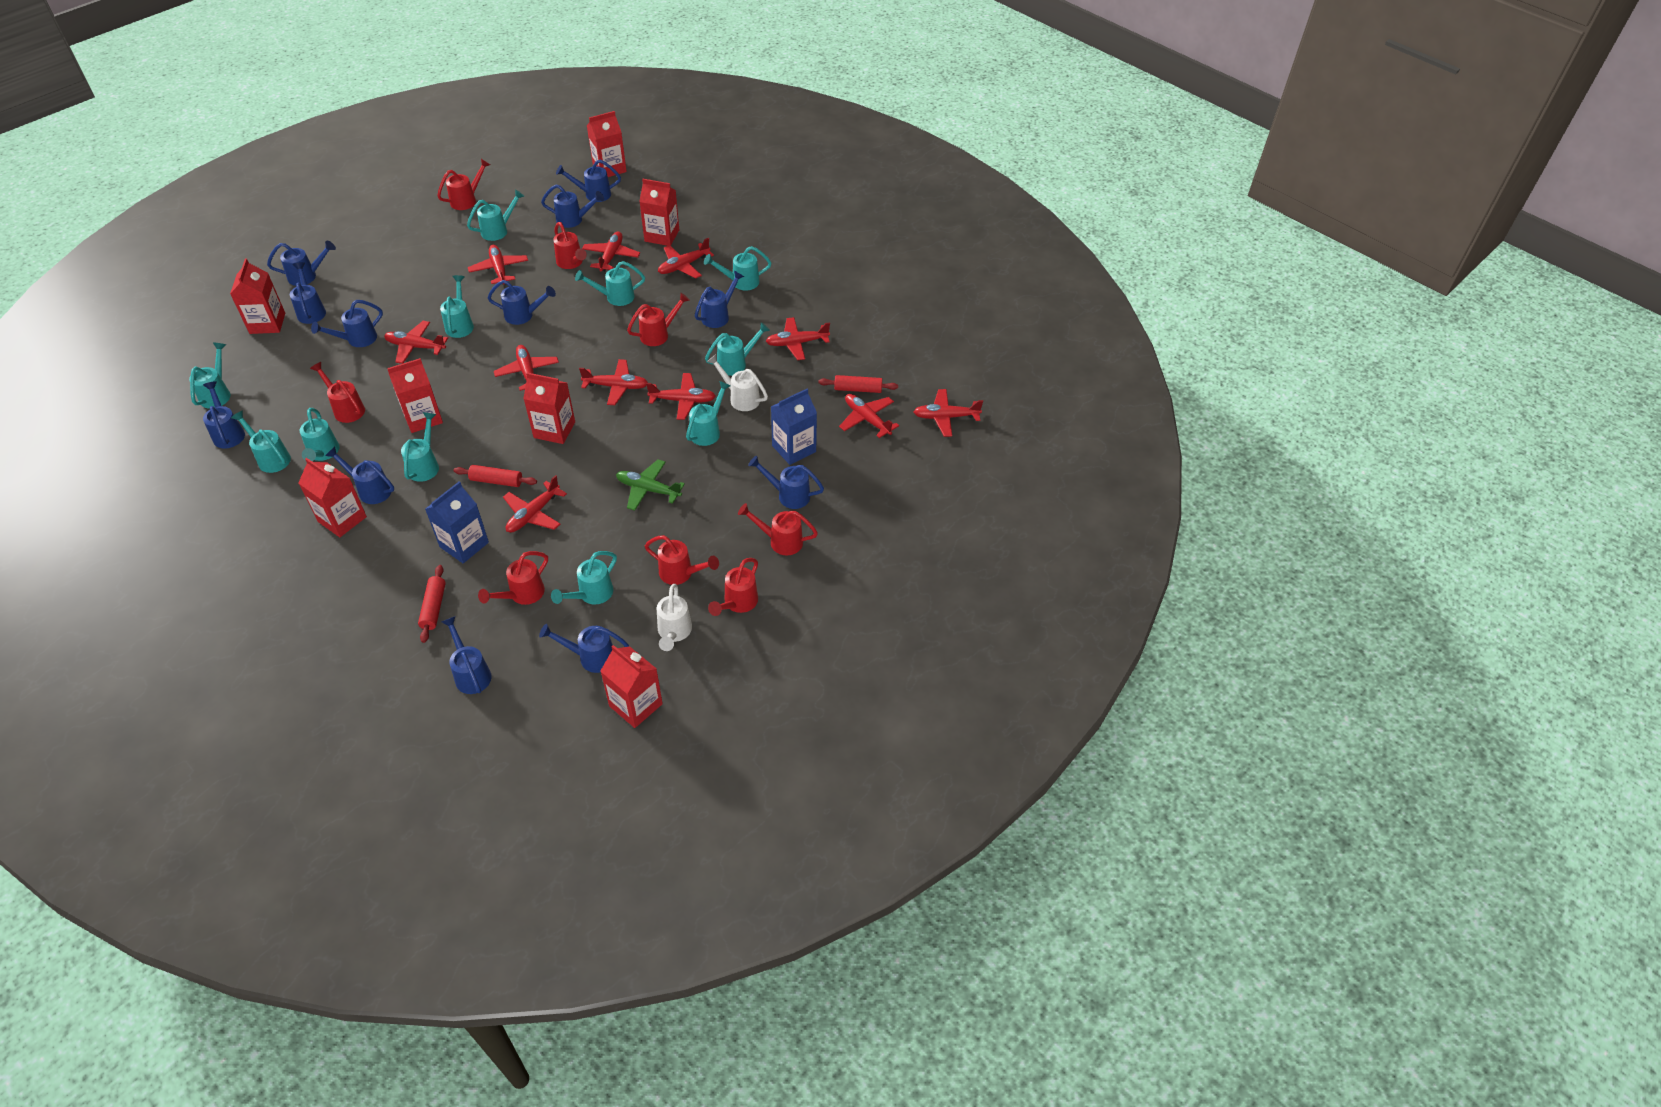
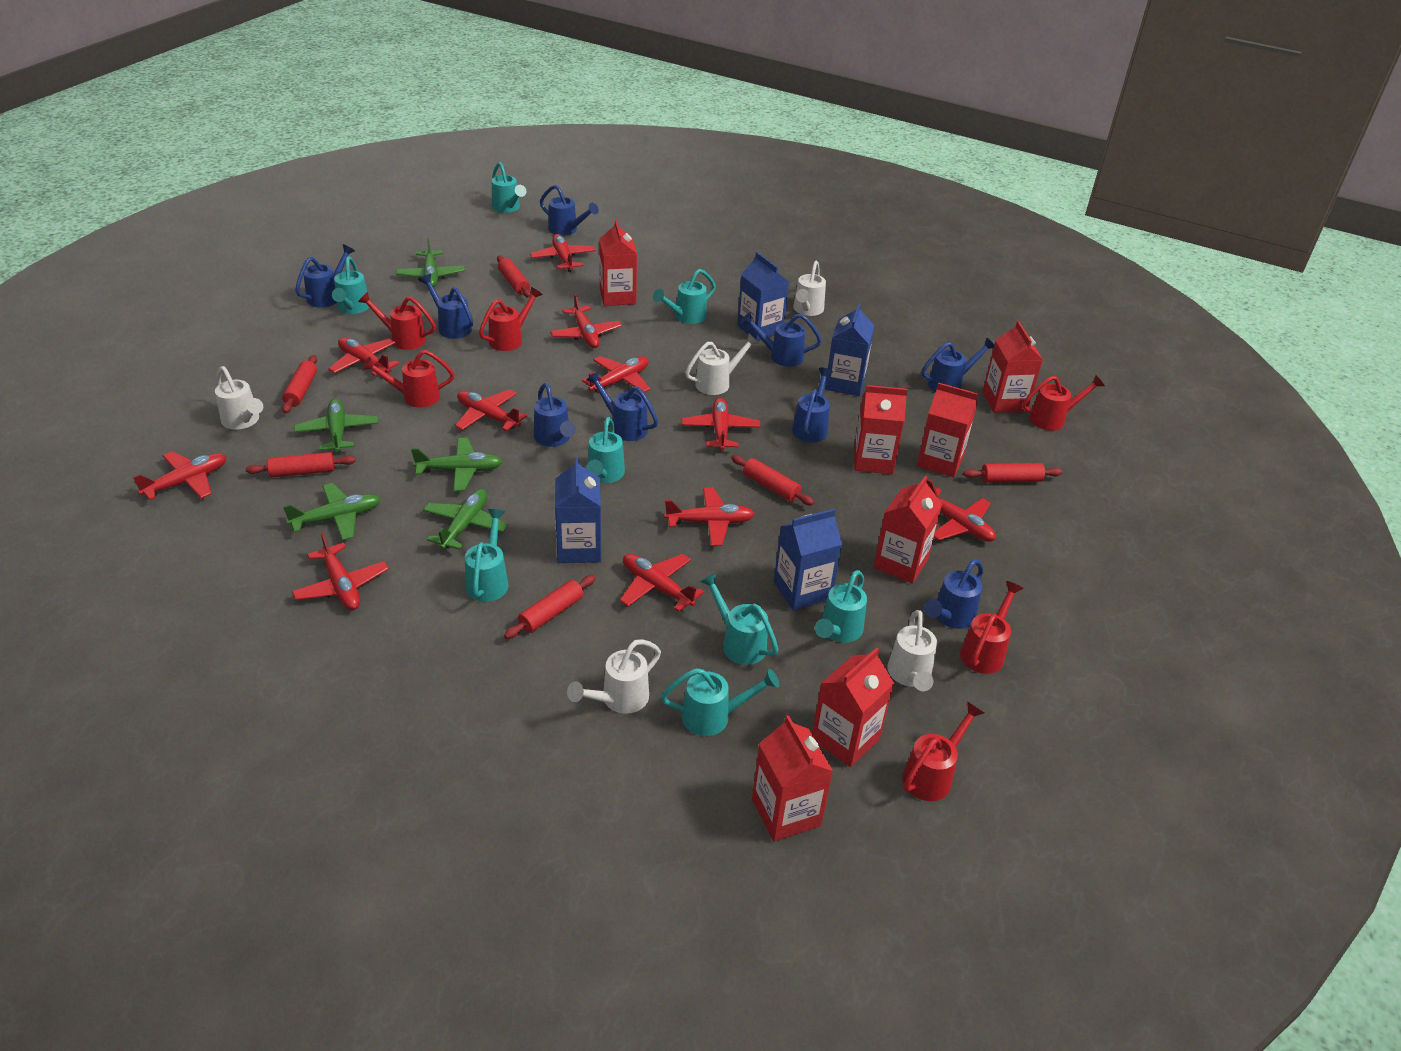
blue carton: [425,481,489,563] [771,389,817,465] = 2 -> [555,457,601,563] [737,252,789,341] [774,509,842,611] [825,303,875,396] = 4
blue watering can: [203,381,245,448] [267,241,336,286] [290,262,326,324] [311,300,383,347] [325,447,394,504] [442,616,492,694] [488,280,556,325] [539,624,629,673] [541,184,604,228] [556,160,621,202] [695,271,744,328] [748,456,824,509] = 12 -> [295,244,355,308] [419,274,473,339] [534,383,576,447] [540,185,599,236] [586,372,658,441] [741,312,822,367] [792,367,833,443] [921,337,994,392] [924,559,984,629] = 9
green plane: [616,459,685,511] = 1 -> [283,483,381,540] [294,398,378,452] [396,237,465,287] [411,438,502,492] [423,489,508,550] = 5
red rolling pin: [418,565,446,643] [453,465,537,487] [818,375,898,393] = 3 -> [246,452,356,477] [282,355,317,413] [497,256,531,298] [504,575,596,639] [731,455,814,506] [963,463,1063,483] = 6
red watering can: [310,362,365,423] [437,159,490,210] [478,551,548,605] [553,222,587,269] [627,293,690,346] [645,535,719,585] [708,558,758,616] [738,503,818,556] = 8 -> [358,292,436,350] [362,350,454,407] [479,287,543,351] [903,701,984,801] [960,581,1024,674] [1022,375,1105,431] = 6
turquoise watering can: [189,342,231,408] [231,410,291,473] [300,408,340,461] [401,412,439,482] [440,275,474,338] [467,189,524,241] [551,551,617,605] [575,261,645,306] [686,381,731,446] [704,246,771,291] [705,322,770,376] = 11 -> [332,256,369,314] [465,509,509,602] [492,162,526,213] [587,417,625,483] [653,269,716,324] [661,668,780,736] [700,573,779,665] [815,570,867,642] = 8
white watering can: [657,584,692,651] [707,354,768,411] = 2 -> [215,366,263,430] [567,639,661,714] [685,334,759,395] [793,261,826,316] [887,610,937,691] = 5

